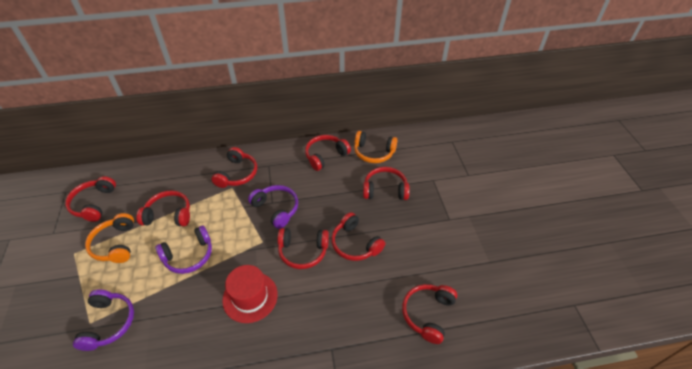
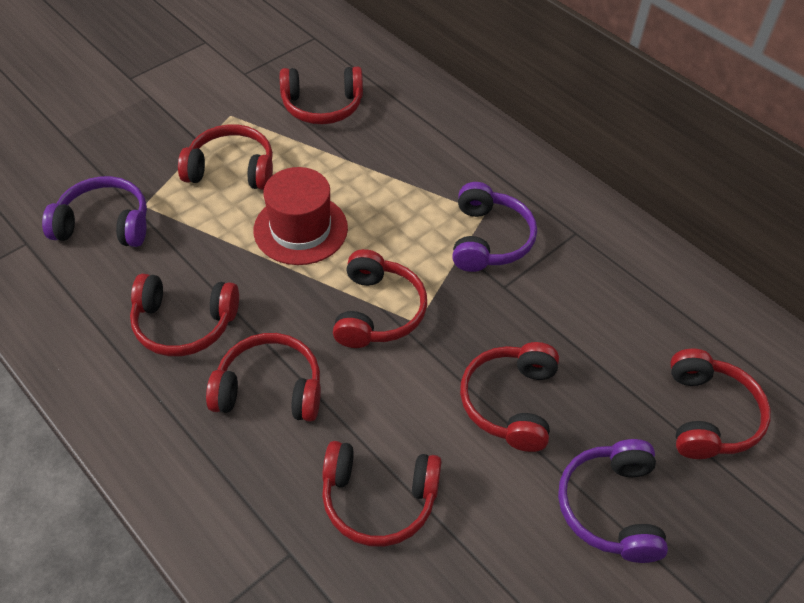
orange headphones: [85,213,134,263] [354,131,397,163] = 2 -> none = 0

